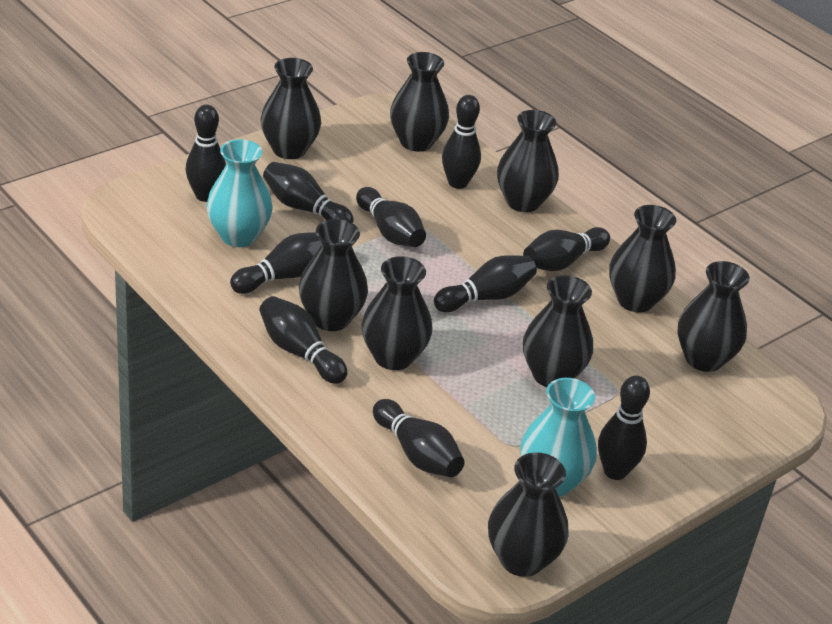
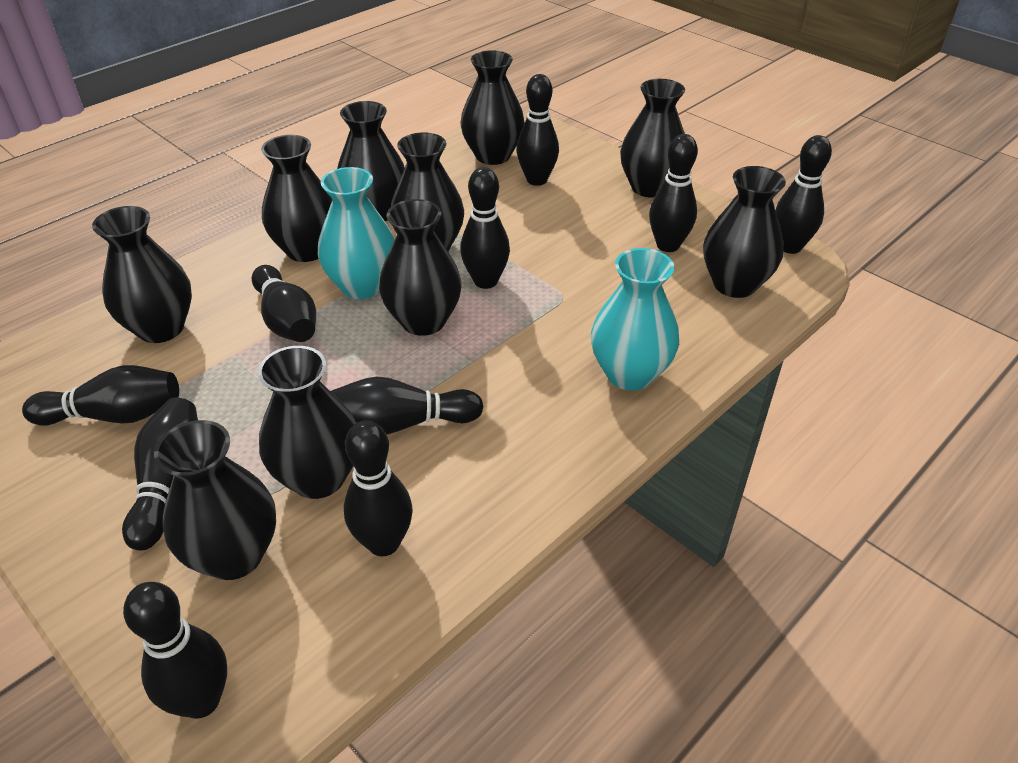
black vase: [260,58,321,159] [299,219,368,331] [361,256,432,370] [390,52,449,152] [488,452,569,577] [497,110,559,212] [523,275,593,387] [609,205,676,313] [677,261,750,372] = 9 -> [92,206,192,343] [154,420,276,580] [258,346,356,499] [261,135,332,262] [337,101,405,221] [379,199,461,336] [391,132,464,251] [460,50,525,165] [620,79,685,198] [703,166,786,298] = 10

